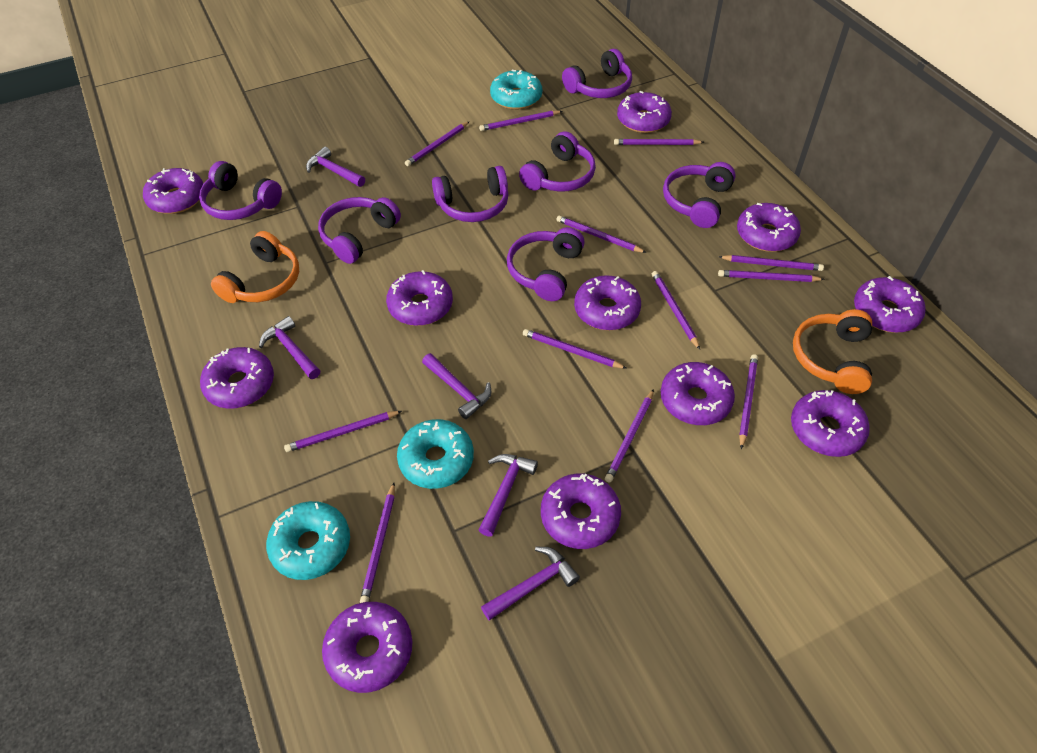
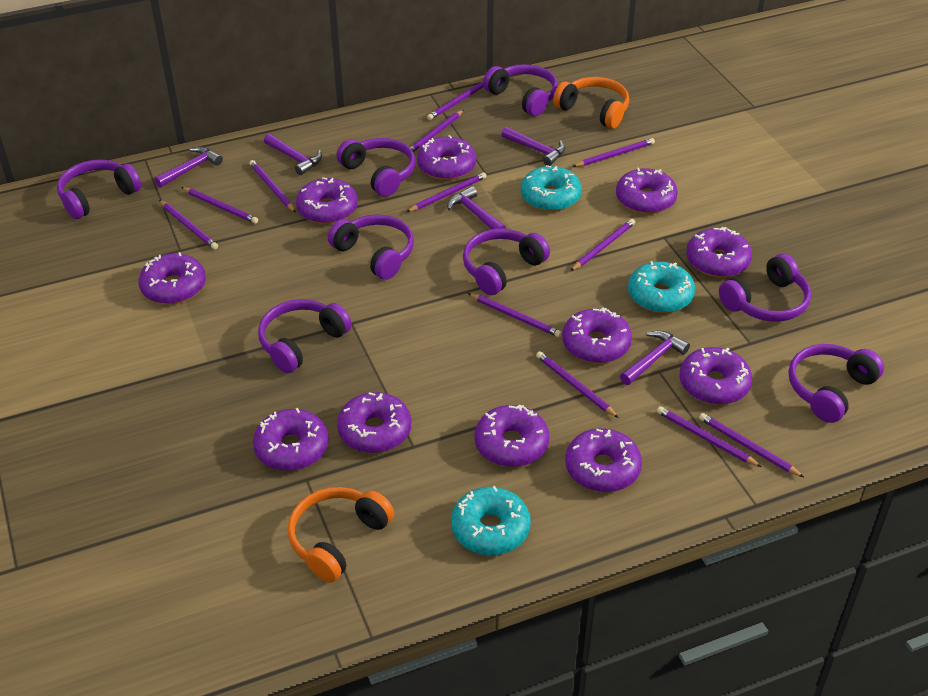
purple headphones: [199,161,282,220] [318,197,401,264] [432,166,509,222] [507,227,585,301] [519,131,596,192] [562,49,632,98] [663,162,736,228] = 7 -> [57,160,141,219] [258,299,352,373] [328,214,414,280] [337,138,415,197] [463,228,550,295] [483,64,558,116] [719,254,811,322] [788,344,884,423] = 8

